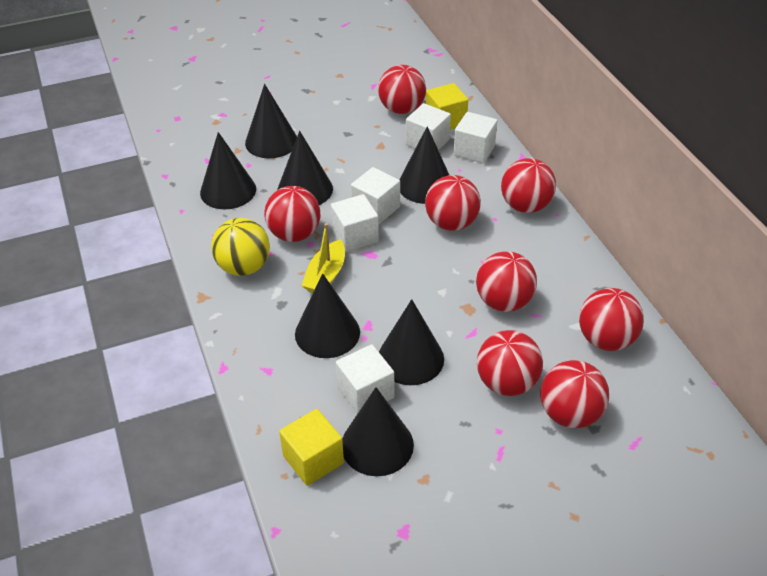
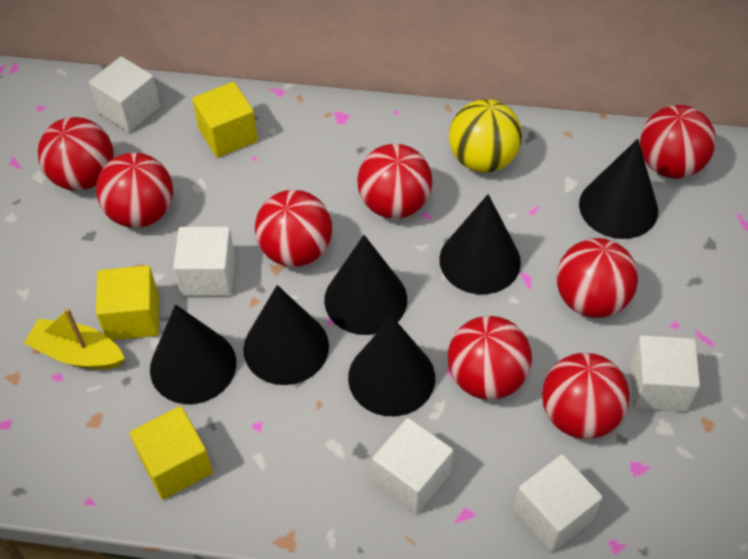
black cone: [200,132,256,209] [245,84,297,158] [277,131,333,205] [295,273,360,358] [342,387,414,476] [379,299,444,385] [399,126,449,204] = 7 -> [150,304,236,404] [243,285,329,385] [324,235,407,335] [348,317,435,416] [439,194,521,294] [579,139,658,239] = 6
yellow cube: [279,409,344,486] [426,83,468,130] = 2 -> [96,265,159,340] [130,406,213,499] [192,82,258,158] = 3

